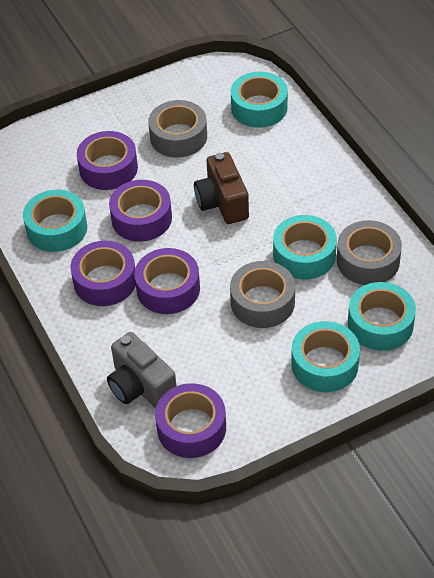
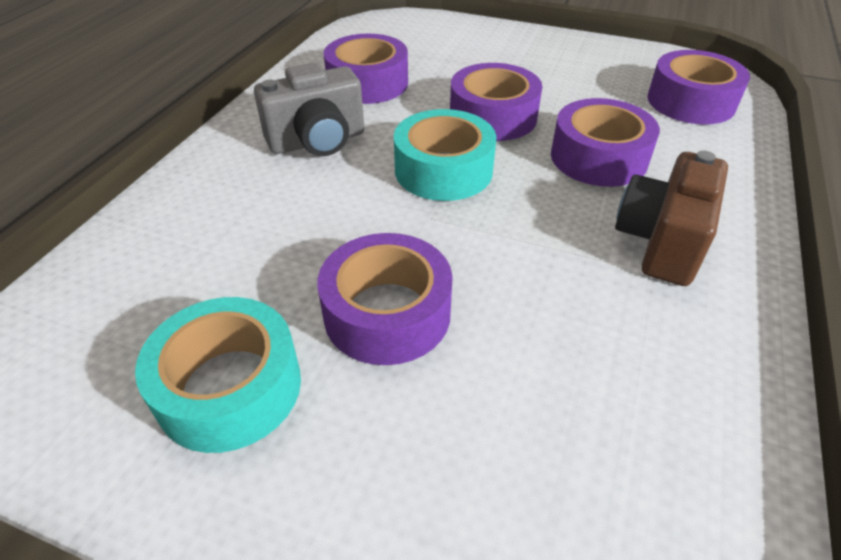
grey tape: [148,100,207,157] [230,261,295,328] [337,220,402,285] = 3 -> none = 0
turquoise tape: [23,190,87,252] [231,72,288,128] [273,215,337,279] [291,321,360,392] [348,282,416,351] = 5 -> [135,297,301,453] [394,109,497,201] = 2

